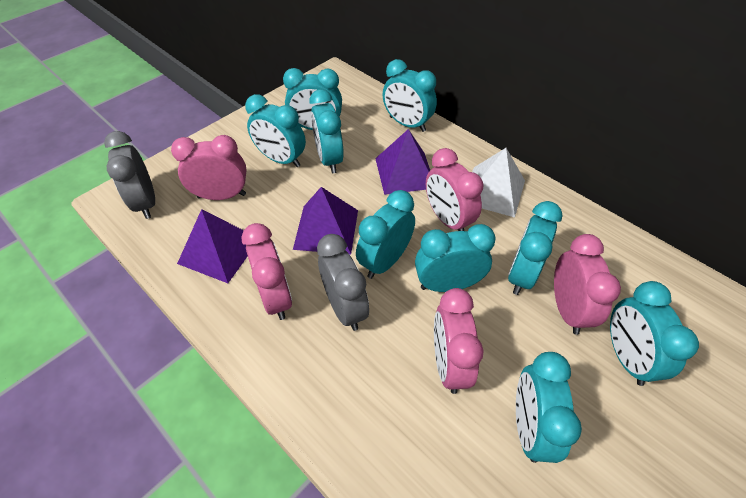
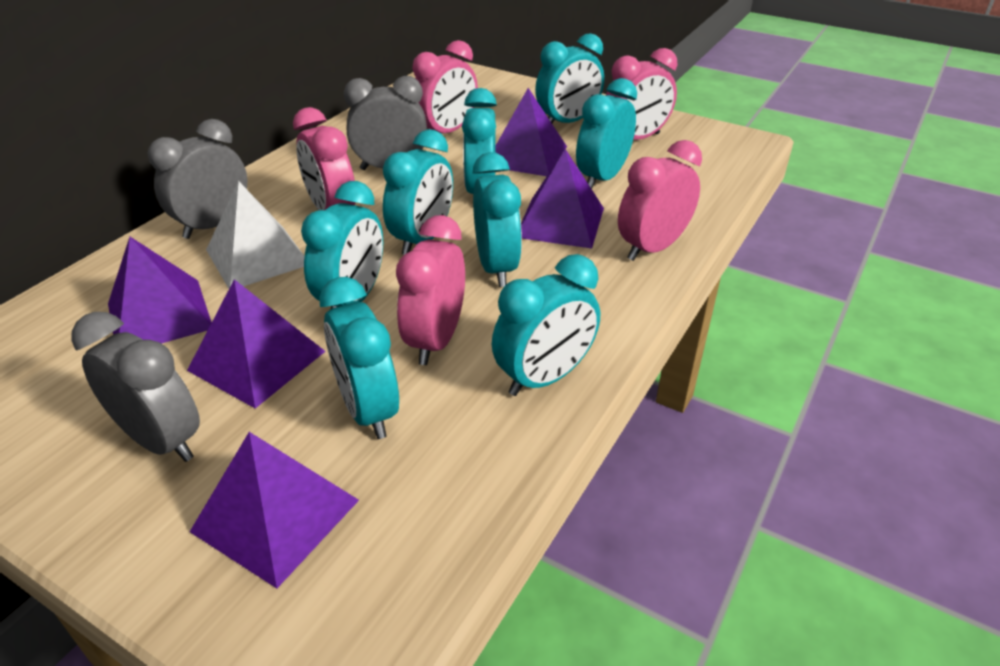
grey clock: [104,131,155,219] [317,234,369,331] = 2 -> [71,312,200,462] [148,119,247,239] [344,76,427,170] = 3
purple pyramid: [177,209,248,283] [293,187,358,255] [375,129,430,195] = 3 -> [108,237,212,344] [187,279,326,409] [190,432,359,588] [496,88,567,176] [521,149,604,248] = 5
turquoise clock: [245,94,306,167] [283,68,342,130] [310,89,344,173] [356,190,415,279] [382,59,437,132] [415,224,496,292] [508,201,563,295] [516,352,582,463] [610,281,699,386] = 9 -> [301,181,383,309] [319,277,399,439] [383,129,453,255] [462,88,497,194] [473,152,522,287] [492,254,600,396] [535,33,604,123] [576,78,637,189] = 8

